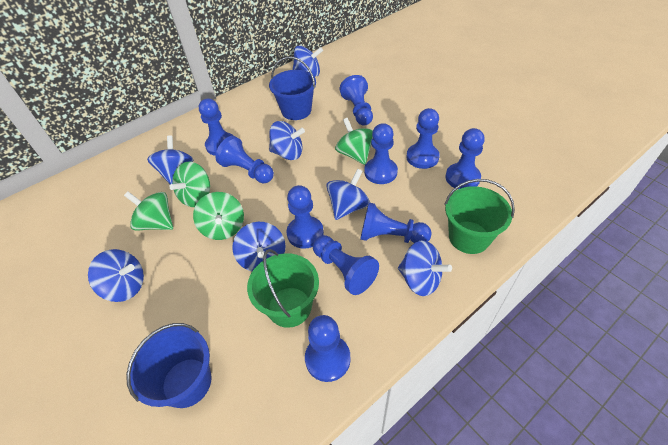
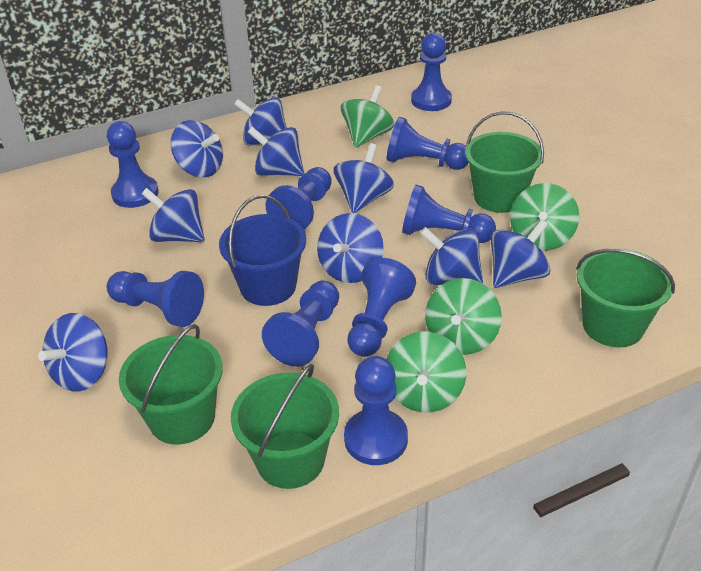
blue bucket: [126,323,212,408] [269,57,316,120] = 2 -> [219,195,306,306] = 1
blue pawn: [199,98,233,156] [216,136,274,183] [287,185,324,249] [305,315,351,382] [313,235,379,295] [340,75,373,126] [360,202,432,243] [364,123,398,184] [406,108,440,169] [446,128,485,189] = 10 -> [107,121,159,208] [107,271,204,327] [262,281,339,367] [266,167,332,230] [344,356,408,465] [347,258,416,357] [387,117,469,170] [402,185,496,243] [411,33,452,111] = 9
blue spinning top: [88,249,144,302] [147,135,194,184] [232,222,286,271] [269,121,305,160] [293,46,323,77] [326,168,370,220] [398,240,452,296] = 7 -> [38,313,108,392] [142,188,204,242] [171,120,223,177] [234,97,287,146] [248,127,304,176] [317,213,384,283] [333,143,394,213] [420,227,483,285] [490,219,550,288] = 9
green bucket: [247,249,319,328] [444,179,515,254] = 2 -> [119,324,223,445] [231,364,339,489] [465,111,544,213] [576,249,675,347] = 4

